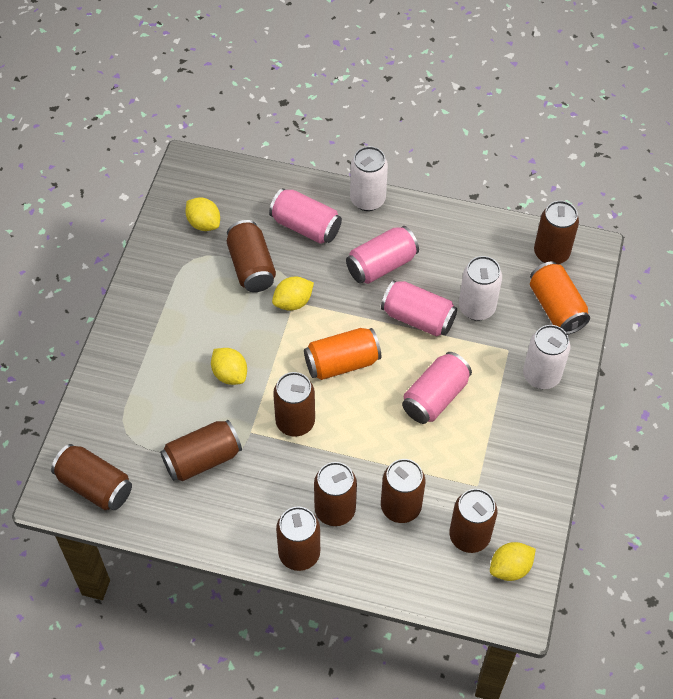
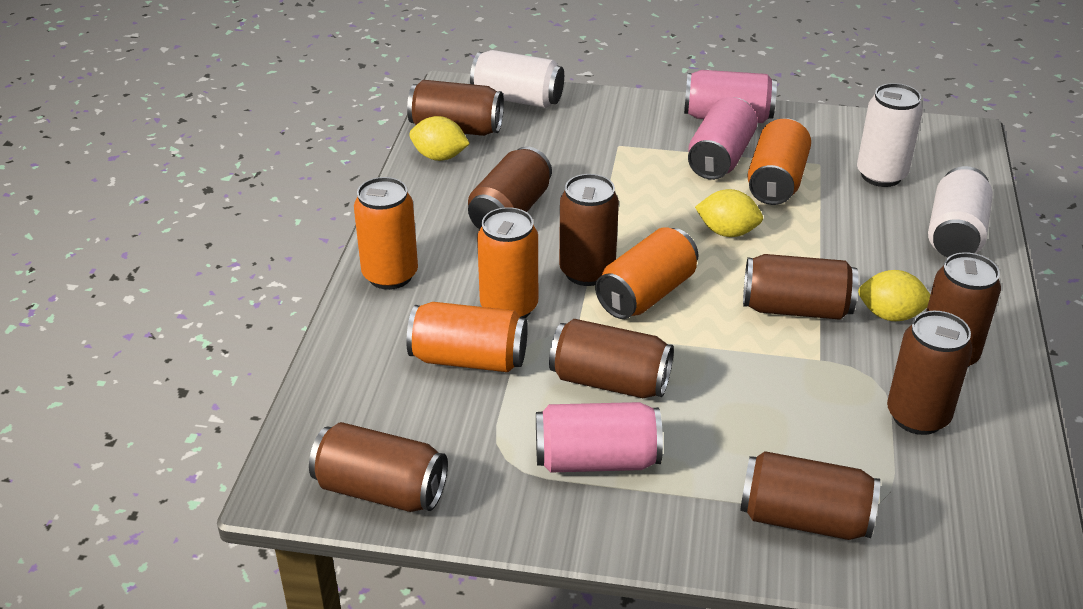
orange can: [304,328,381,380] [530,261,590,335] = 2 -> [354,177,418,290] [407,302,528,372] [477,207,538,318] [595,227,698,319] [747,118,811,205] = 5
pink can: [269,188,342,244] [346,226,419,284] [381,280,457,337] [402,352,472,424] = 4 -> [536,402,663,472] [684,70,777,123] [688,97,758,180] = 3
yellow lemon: [185,197,220,231] [211,348,247,385] [272,276,314,311] [490,542,536,581] = 4 -> [409,116,470,161] [695,189,763,237] [858,270,931,321] = 3

